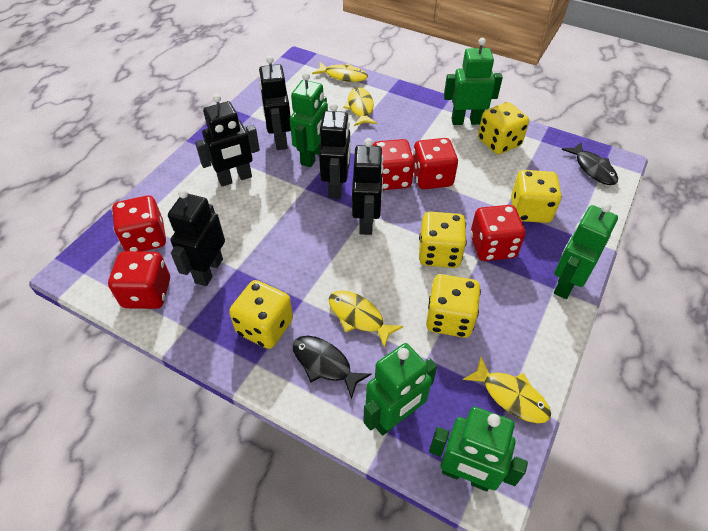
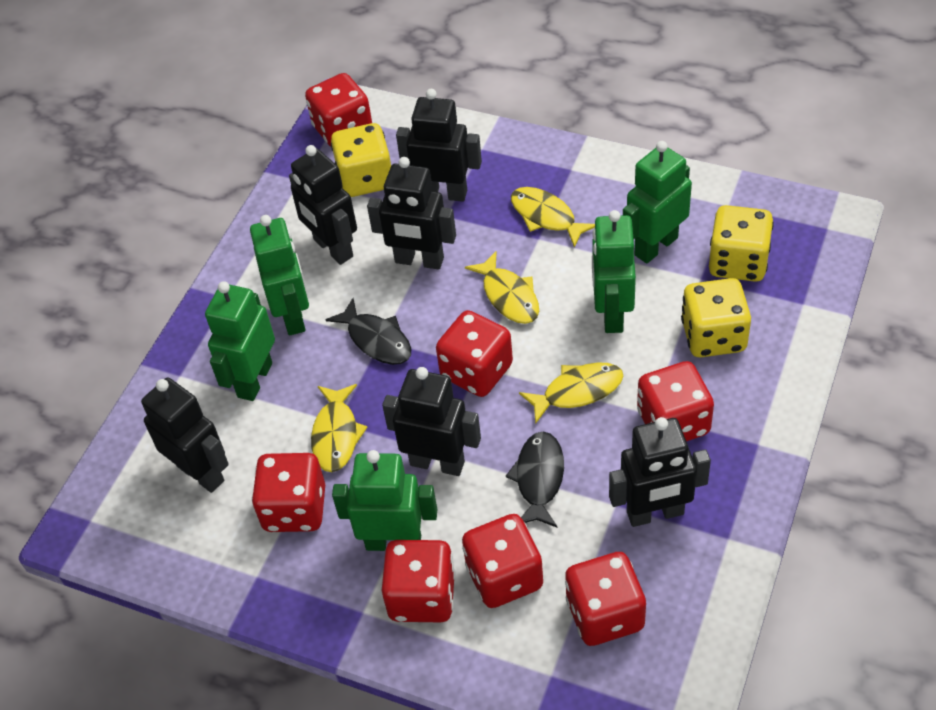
black robot: [168,189,225,286] [195,94,260,186] [259,56,291,150] [319,103,351,199] [352,138,384,235] = 5 -> [141,378,229,493] [289,145,357,265] [367,157,456,269] [382,367,481,476] [396,89,482,202] [609,417,711,527] = 6
red dice: [108,251,170,309] [112,195,166,252] [372,139,414,190] [413,138,458,189] [470,205,525,261] = 5 -> [252,453,325,532] [305,73,372,147] [382,540,455,622] [436,310,513,397] [462,514,543,608] [565,552,646,646] [637,361,714,441] = 7
yellow dice: [229,280,293,349] [419,212,467,268] [426,274,481,338] [478,102,529,154] [511,170,562,223] = 5 -> [331,123,391,197] [681,278,751,357] [709,205,774,282] = 3

